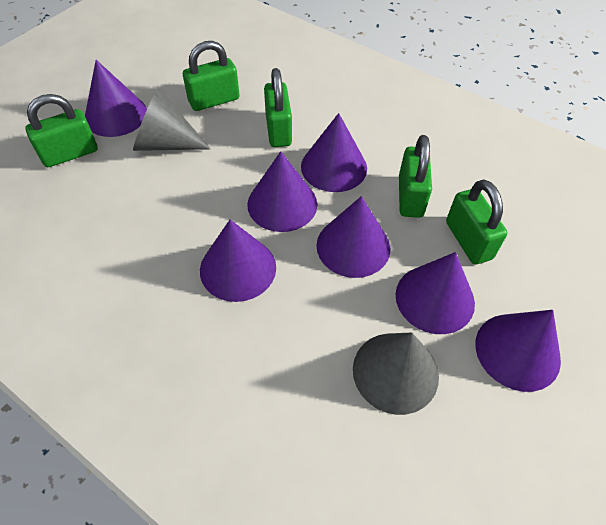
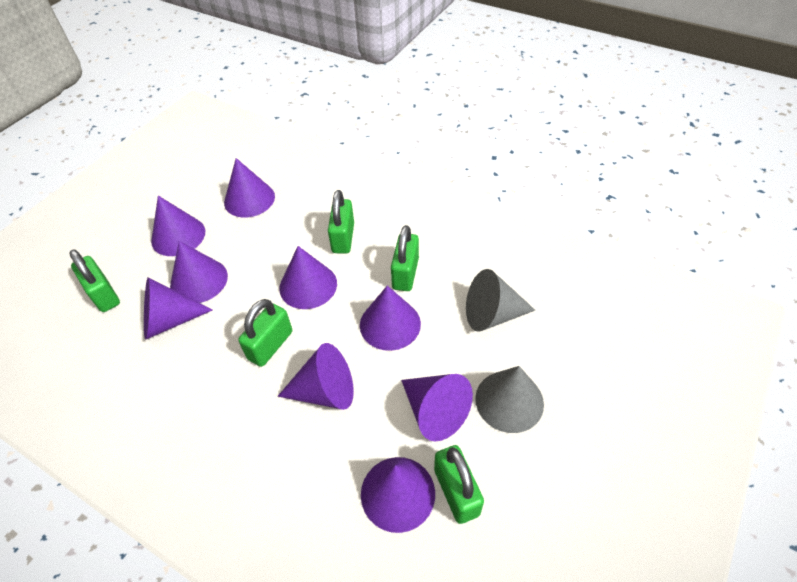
purple cone: [85,60,147,137] [200,220,276,302] [247,151,317,232] [301,113,367,192] [316,196,390,278] [396,252,475,334] [475,310,561,392] = 7 -> [144,277,213,340] [151,196,205,256] [170,241,228,303] [224,158,275,218] [278,343,354,410] [279,246,337,309] [360,286,421,351] [361,457,435,533] [401,374,473,441] = 9

